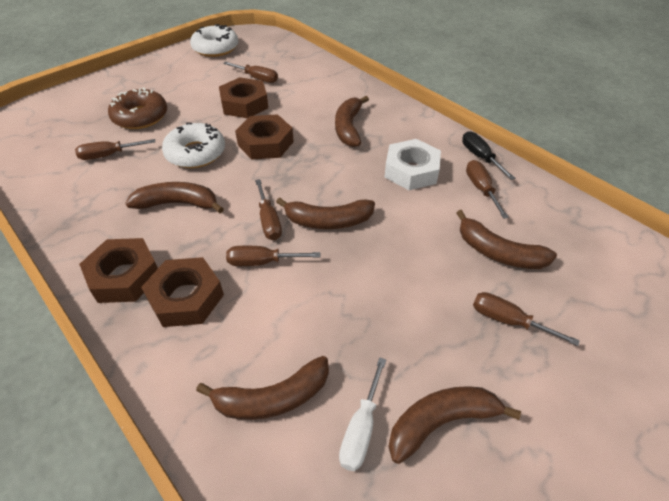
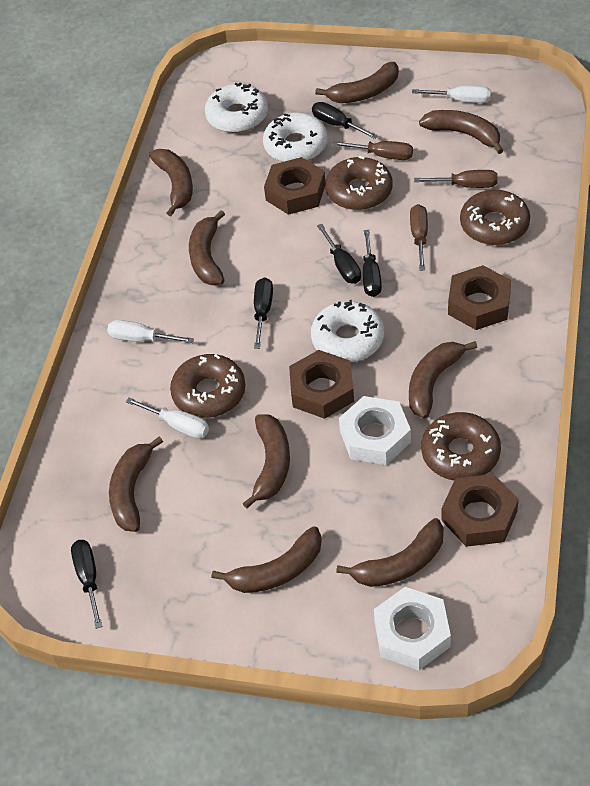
black screwdriver: [462,131,515,180] = 1 -> [71,540,103,629] [254,277,273,349] [312,102,378,139] [317,224,361,284] [363,230,382,297] = 5
brown banana: [125,182,224,213] [196,356,329,420] [276,197,375,229] [335,96,369,147] [388,386,521,464] [456,210,557,269] = 6 -> [109,437,163,532] [149,149,193,216] [189,210,225,285] [211,526,322,593] [242,414,290,509] [315,62,399,103] [336,518,444,587] [409,341,477,418] [419,110,504,154] = 9
brown donut: [108,88,167,129] = 1 -> [170,354,245,418] [325,156,393,210] [421,412,501,480] [460,190,530,245] = 4
brown screwdriver: [75,139,155,160] [223,62,278,83] [226,246,320,266] [255,179,282,240] [466,160,509,219] [473,292,580,346] = 6 -> [333,141,413,160] [410,204,428,270] [414,170,498,188] = 3
white donut: [162,122,225,168] [190,24,238,57] = 2 -> [205,82,268,133] [263,113,328,162] [311,300,384,362] = 3
white nut: [384,139,441,190] = 1 -> [339,396,411,465] [374,587,451,670] = 2
white screwdriver: [339,357,386,471] = 1 -> [107,320,194,343] [126,398,209,438] [412,86,491,103] = 3

